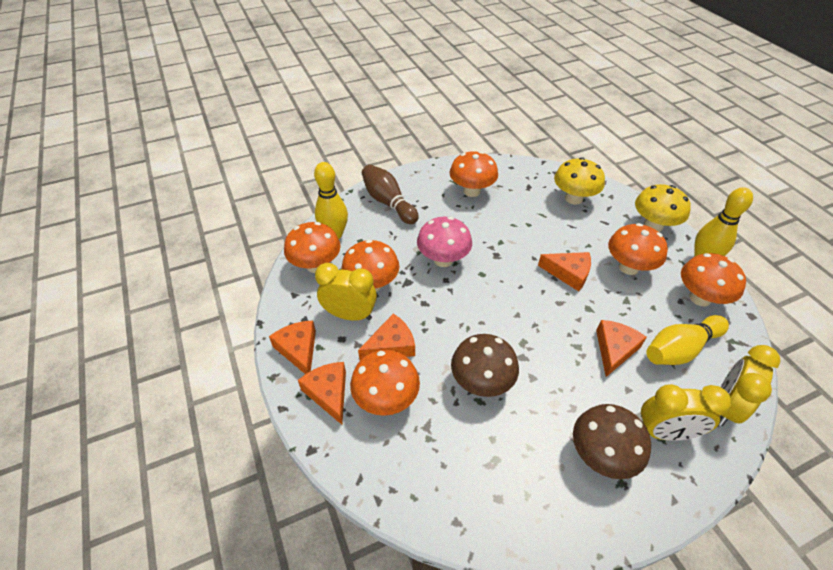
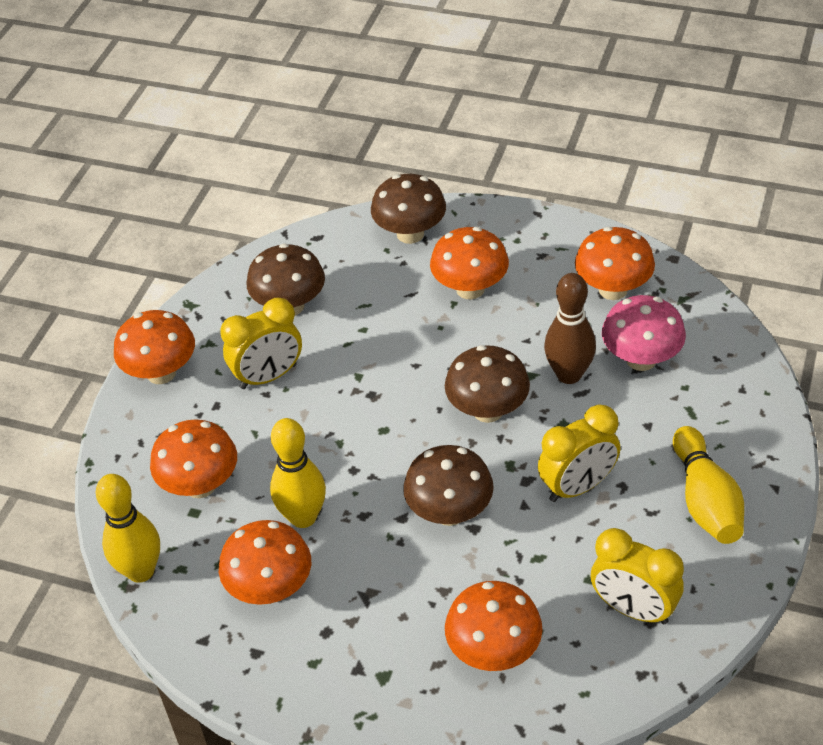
brown mushroom: [451,334,519,397] [573,404,651,479] = 2 -> [246,243,325,316] [371,174,446,244] [403,445,494,526] [445,345,530,423] = 4
orange cheese: [269,321,316,374] [298,362,346,425] [358,313,415,360] [538,252,591,291] [596,320,647,377] = 5 -> none = 0
yellow mushroom: [554,157,605,205] [635,184,691,232] = 2 -> none = 0

